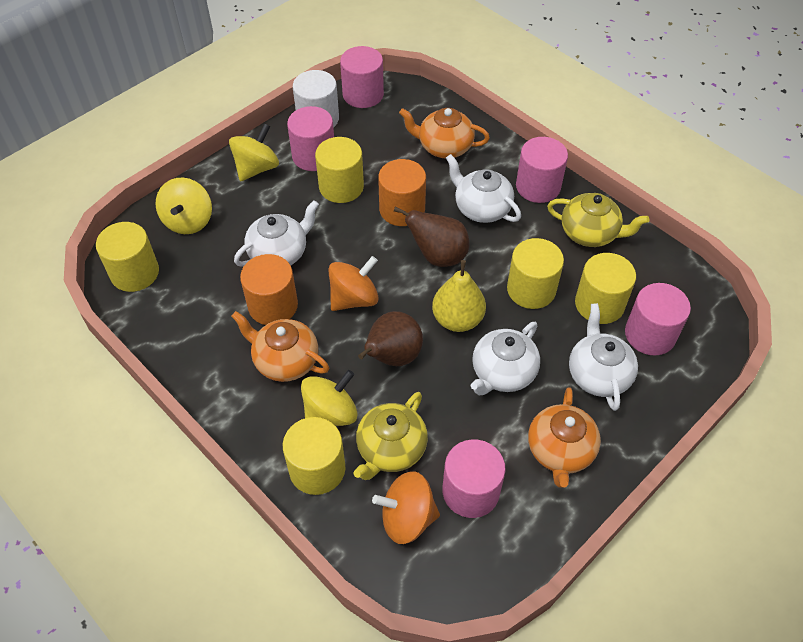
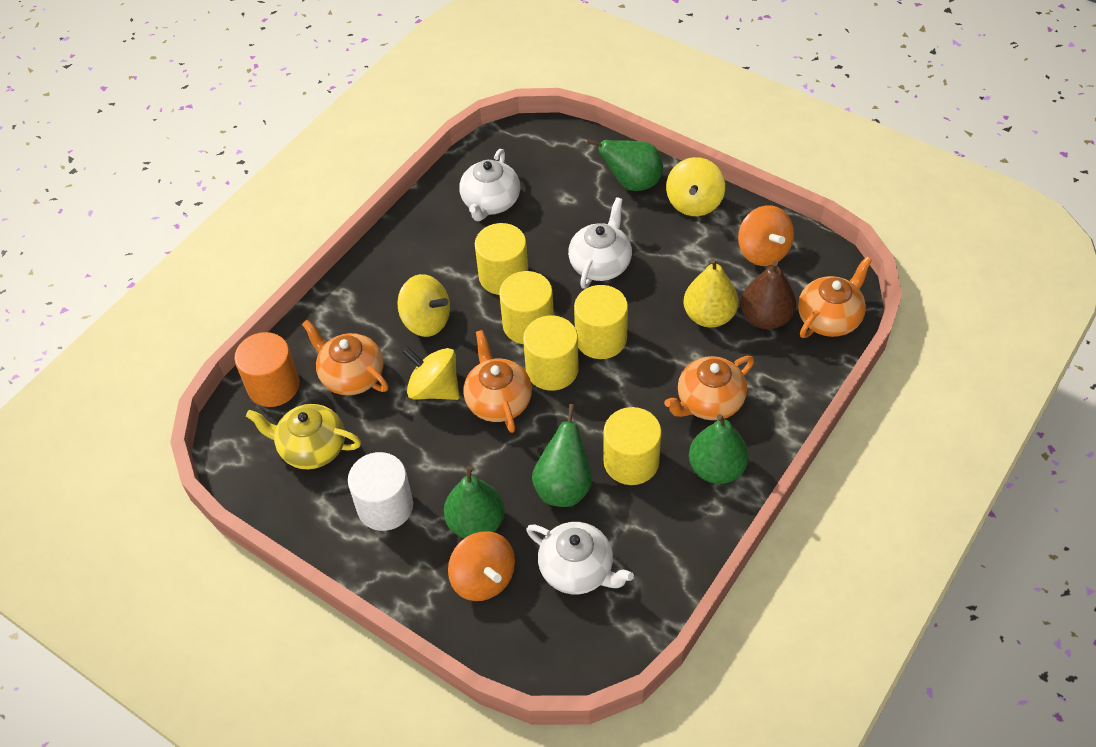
brown pear: [358,311,423,366] [394,207,470,267] = 2 -> [741,261,796,329] = 1
green pear: none = 0 -> [444,466,505,538] [532,404,592,507] [587,139,663,191] [689,414,749,484] = 4
orange cylinder: [240,254,298,325] [378,159,426,226] = 2 -> [234,332,300,407] = 1
orange teapot: [231,311,329,382] [399,108,490,158] [528,387,601,488] = 3 -> [302,320,388,395] [463,330,532,433] [664,356,754,420] [798,256,872,338] = 4
pink cylinder: [287,106,334,171] [340,46,384,108] [443,439,506,518] [516,137,568,203] [625,283,691,355] = 5 -> none = 0
white teapot: [234,200,319,267] [446,154,521,223] [471,322,540,395] [569,303,638,411] = 4 -> [459,149,520,221] [526,522,634,594] [568,197,632,289] = 3
yellow teapot: [354,392,428,480] [547,193,649,247] = 2 -> [246,404,361,469] = 1

